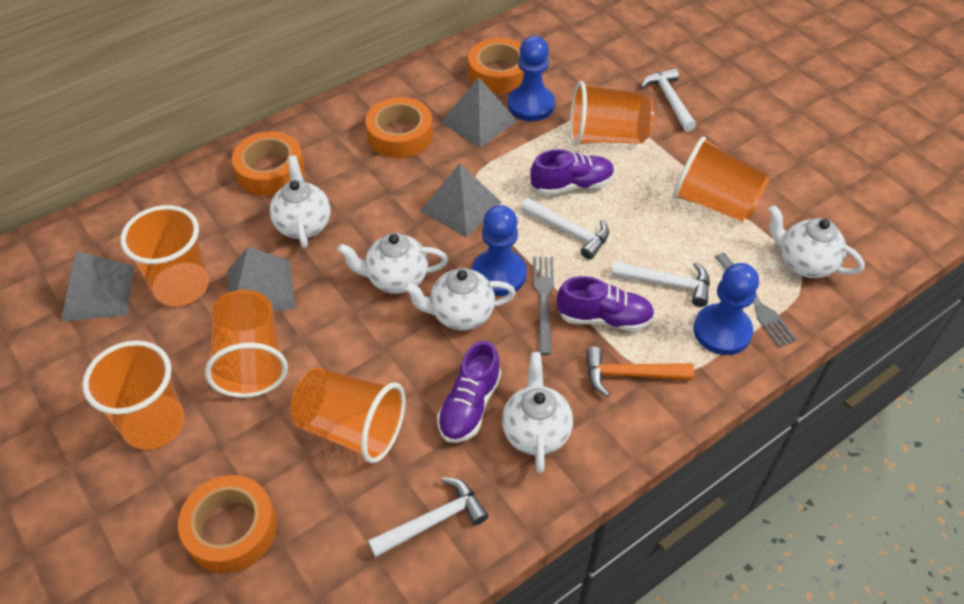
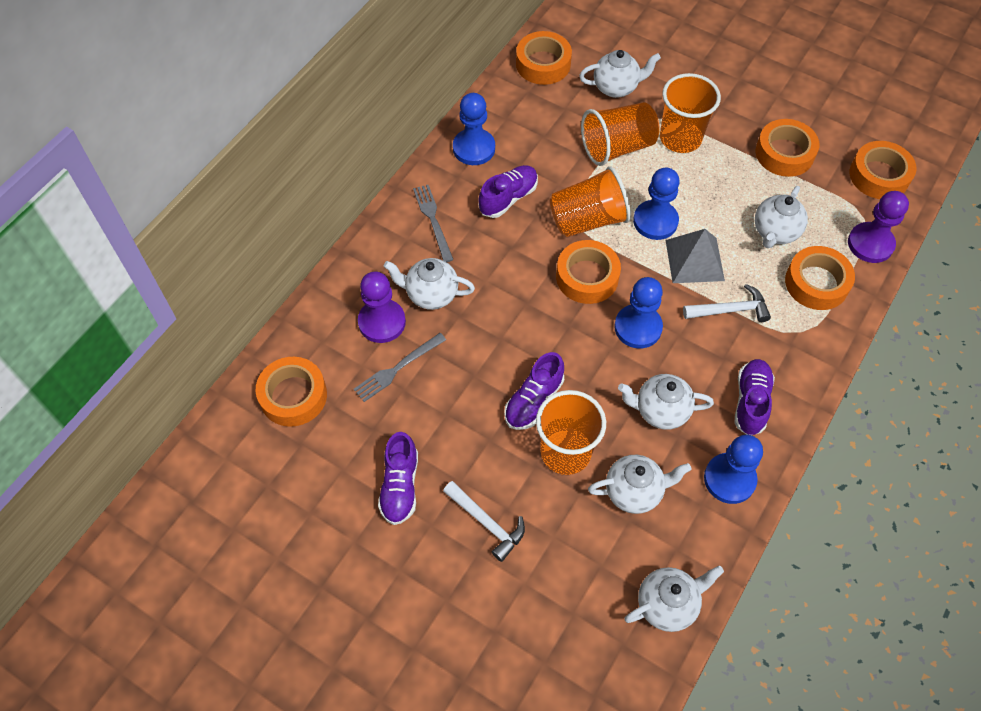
blue pawn: [472,205,527,296] [508,36,555,121] [694,263,759,355] = 3 -> [453,93,495,165] [614,277,663,348] [633,168,680,240] [704,435,763,504] = 4
grey pyramid: [61,251,134,322] [227,247,295,312] [420,163,502,238] [441,77,517,148] = 4 -> [665,229,725,283] = 1
orange cup: [82,340,185,450] [120,205,209,306] [205,290,288,398] [290,367,406,463] [570,81,654,146] [673,136,770,222] = 6 -> [536,390,606,475] [550,166,631,237] [581,102,660,166] [660,73,721,153] = 4
orange hammer: [586,347,694,397] = 1 -> none = 0
orange tape: [178,475,277,573] [232,132,305,196] [365,97,433,158] [468,38,524,94] = 4 -> [256,357,327,427] [516,31,572,85] [556,240,621,304] [756,119,819,177] [785,246,855,310] [850,141,916,199] = 6
purple pawn: none = 0 -> [358,272,406,343] [848,191,909,263] = 2
purple shoe: [437,341,501,443] [530,149,615,195] [557,276,655,331] = 3 -> [378,432,418,525] [478,165,538,218] [504,352,564,430] [735,359,775,435] = 4
white hammer: [368,477,489,557] [521,198,609,260] [611,261,710,307] [641,68,696,132] = 4 -> [443,481,525,562] [683,284,771,322] = 2
white teapot: [270,156,331,248] [337,233,448,294] [403,268,516,330] [502,352,573,473] [768,205,865,278] = 5 -> [384,258,475,310] [579,50,661,98] [588,455,691,514] [618,374,714,430] [624,566,724,632] [755,186,808,248] = 6

